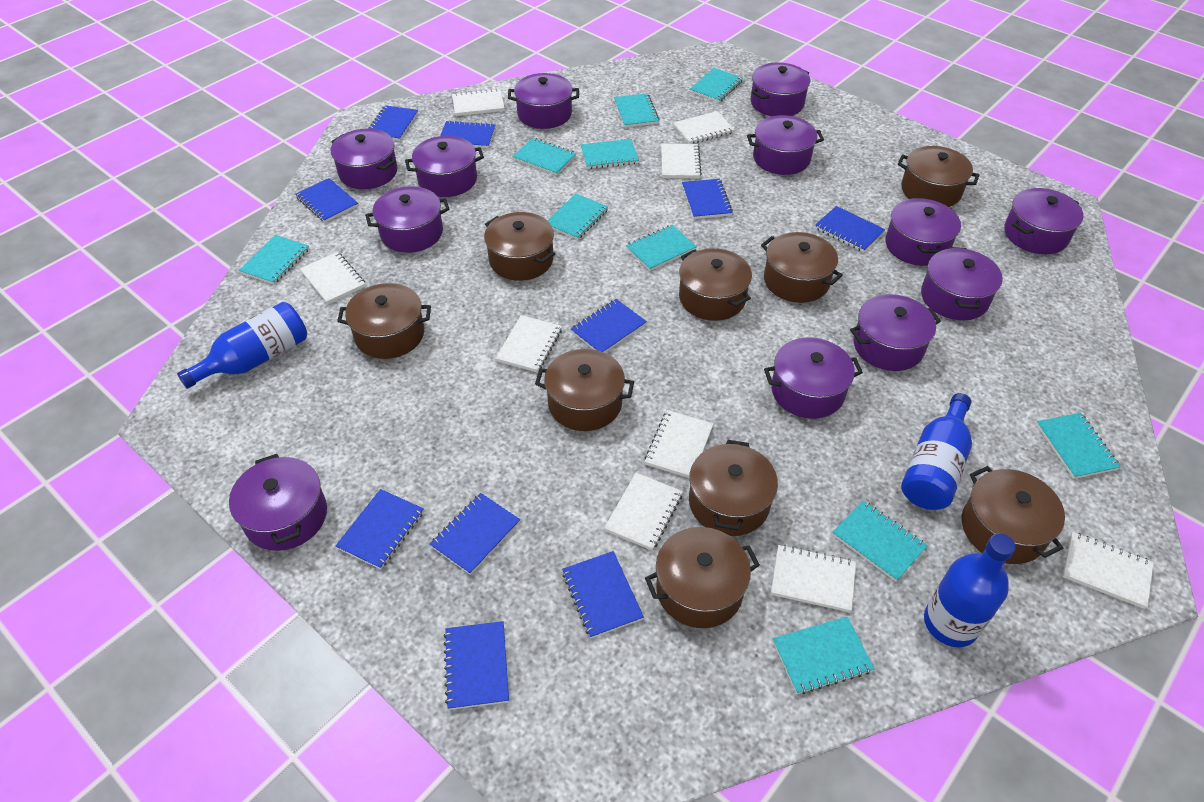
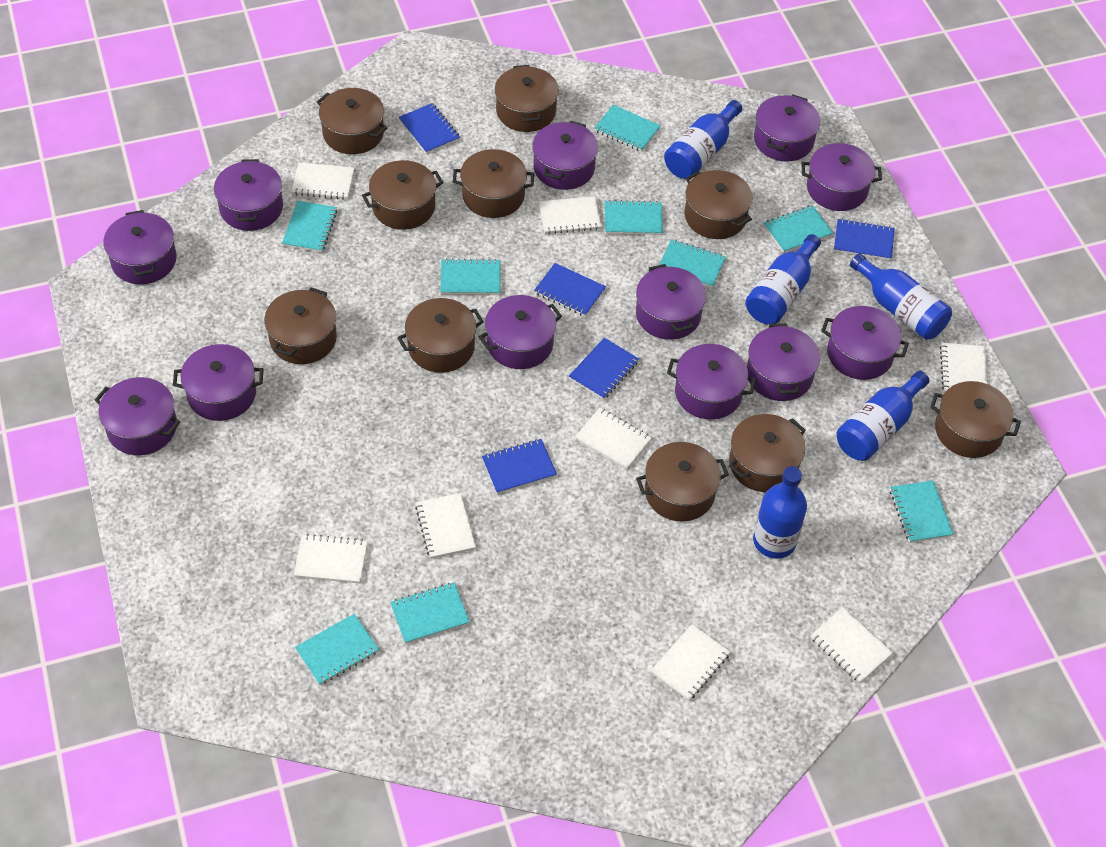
blue bottle: [177,302,307,389] [901,393,972,510] [924,533,1016,647] = 3 -> [664,100,742,179] [745,234,821,324] [753,466,807,559] [837,371,929,461] [850,253,952,340] = 5
blue notebook: [296,178,358,223] [336,489,424,569] [368,105,418,141] [430,493,520,575] [440,120,495,148] [443,621,509,710] [562,551,644,638] [571,299,647,353] [682,179,733,219] [815,206,885,252] = 10 -> [399,103,460,154] [482,439,557,494] [534,263,606,317] [569,338,639,400] [834,218,895,260] = 5
brown pot: [337,283,431,359] [484,212,555,281] [535,349,634,431] [645,527,760,628] [679,248,752,321] [689,440,778,536] [761,232,843,303] [898,146,979,207] [962,466,1065,564] = 9 -> [264,287,337,364] [317,88,387,154] [362,160,444,230] [397,298,484,373] [453,149,534,218] [495,65,559,132] [636,442,729,522] [685,170,752,239] [729,414,806,492] [930,381,1021,458] = 10
turquoise notebook: [239,235,309,285] [512,138,577,175] [547,193,608,240] [581,139,639,169] [614,93,660,127] [626,225,697,271] [690,68,743,102] [773,616,875,694] [832,500,928,582] [1036,413,1120,479] = 10 -> [282,201,337,252] [295,614,379,685] [390,582,470,644] [441,258,500,295] [594,105,661,152] [605,200,663,235] [659,239,726,288] [764,205,833,253] [890,480,954,543] = 9
white notebook: [300,252,366,304] [452,88,505,116] [495,315,562,373] [604,473,683,551] [644,410,713,478] [661,143,702,178] [673,111,735,144] [771,545,856,612] [1063,532,1154,609] = 9 -> [291,162,354,200] [294,534,368,583] [415,493,476,559] [539,196,601,235] [575,408,652,469] [651,624,730,701] [810,608,893,683] [940,343,987,393] = 8

